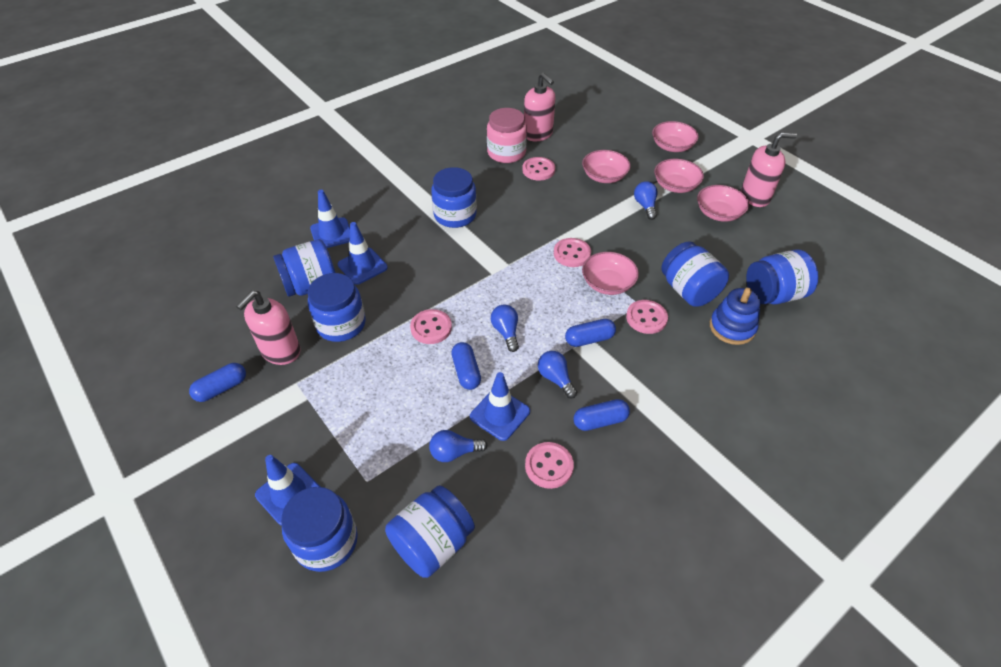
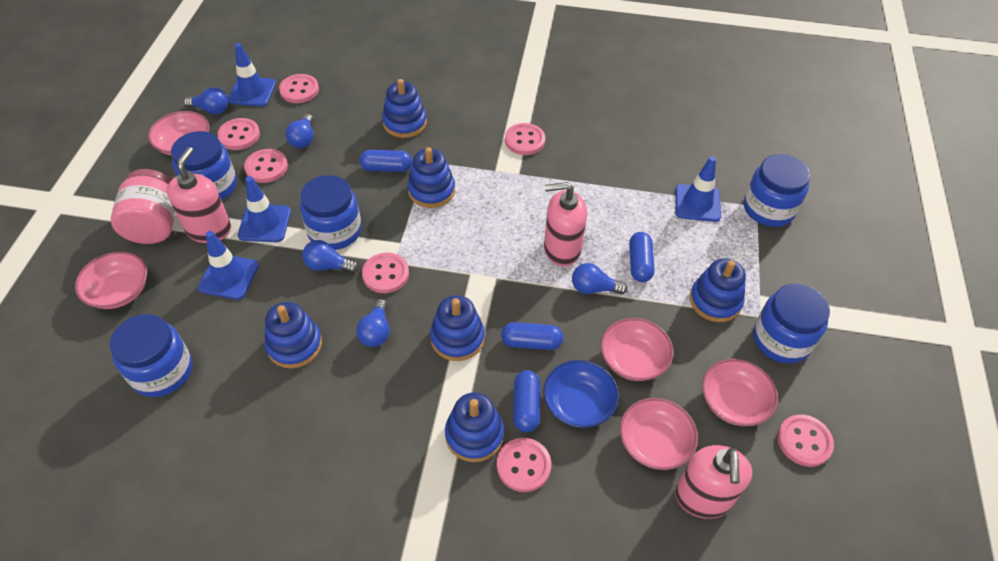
blue bowl: none = 0 -> [543,360,619,428] = 1
blue jar: [273,239,335,297] [281,487,358,572] [308,273,366,342] [385,485,475,578] [431,167,477,228] [661,241,729,307] [746,249,818,304] = 7 -> [110,314,192,397] [171,131,237,200] [300,175,361,250] [744,154,810,227] [753,284,830,364] = 5
blue light bulb: [429,430,487,462] [491,305,519,352] [538,351,577,399] [634,181,658,220] = 4 -> [184,87,228,114] [285,114,313,148] [302,240,359,273] [356,299,390,347] [572,263,628,294] = 5
blue stacking toy: [710,288,761,345] = 1 -> [265,302,322,368] [382,79,427,138] [407,147,455,208] [430,295,485,361] [445,392,504,462] [690,258,746,322] = 6
pink button: [410,309,452,344] [522,157,555,181] [525,442,574,489] [554,238,591,267] [626,300,668,334] = 5 -> [217,118,260,150] [244,149,288,183] [279,74,319,103] [362,253,409,293] [497,438,551,492] [505,123,545,155] [777,414,834,467] = 7

